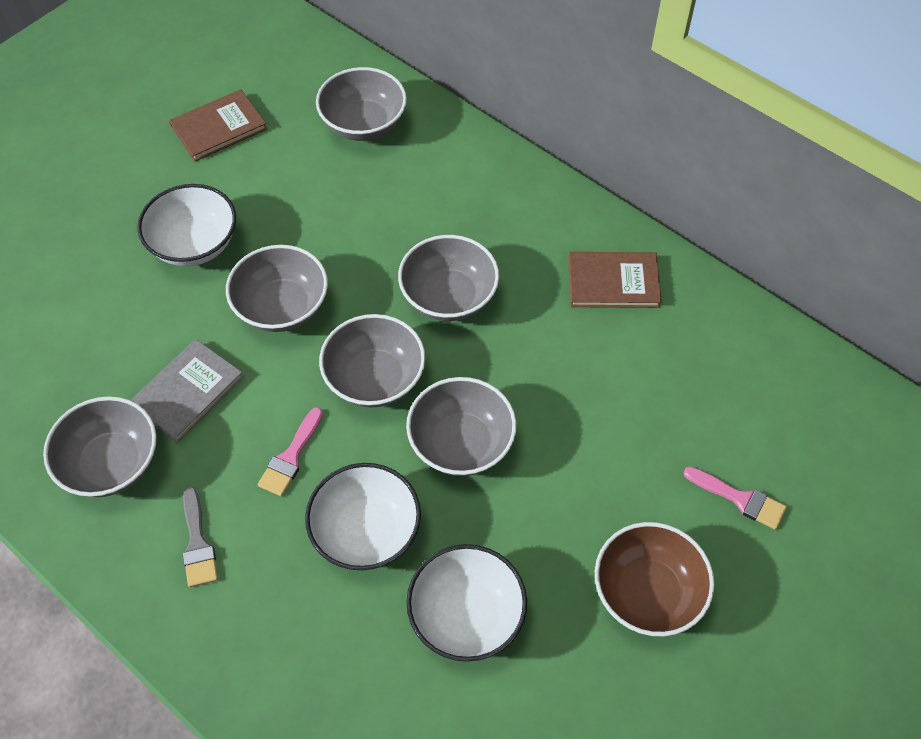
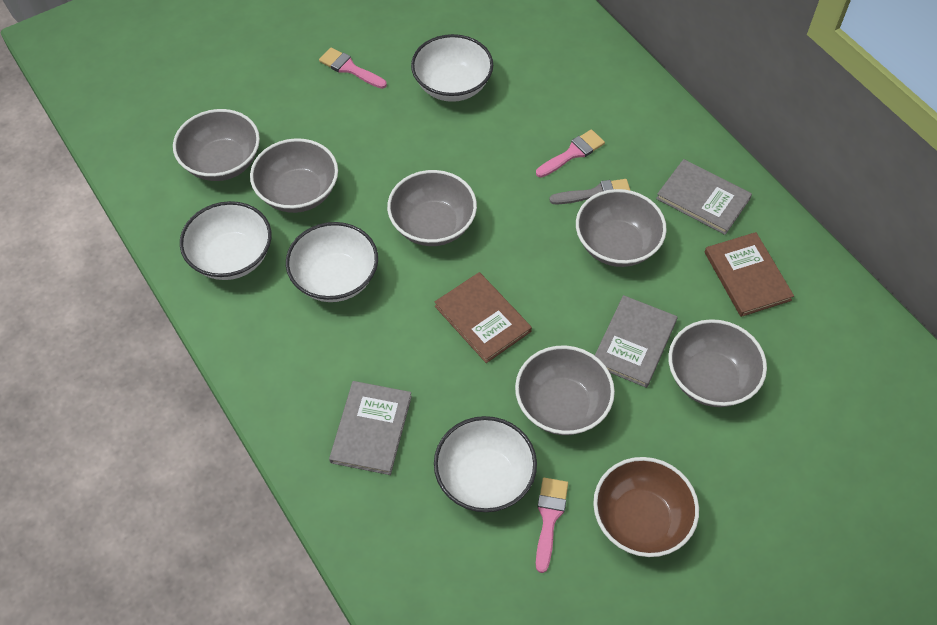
grey book: [130,339,244,443] = 1 -> [329,381,412,475] [595,295,678,388] [656,159,752,235] = 3
pink brush: [258,407,323,497] [684,466,787,530] = 2 -> [319,48,387,89] [536,129,605,178] [536,478,568,573] = 3
white bowl: [137,184,236,266] [305,463,421,570] [406,544,527,662] = 3 -> [180,201,272,280] [286,222,378,302] [411,34,493,102] [434,416,537,512] = 4

